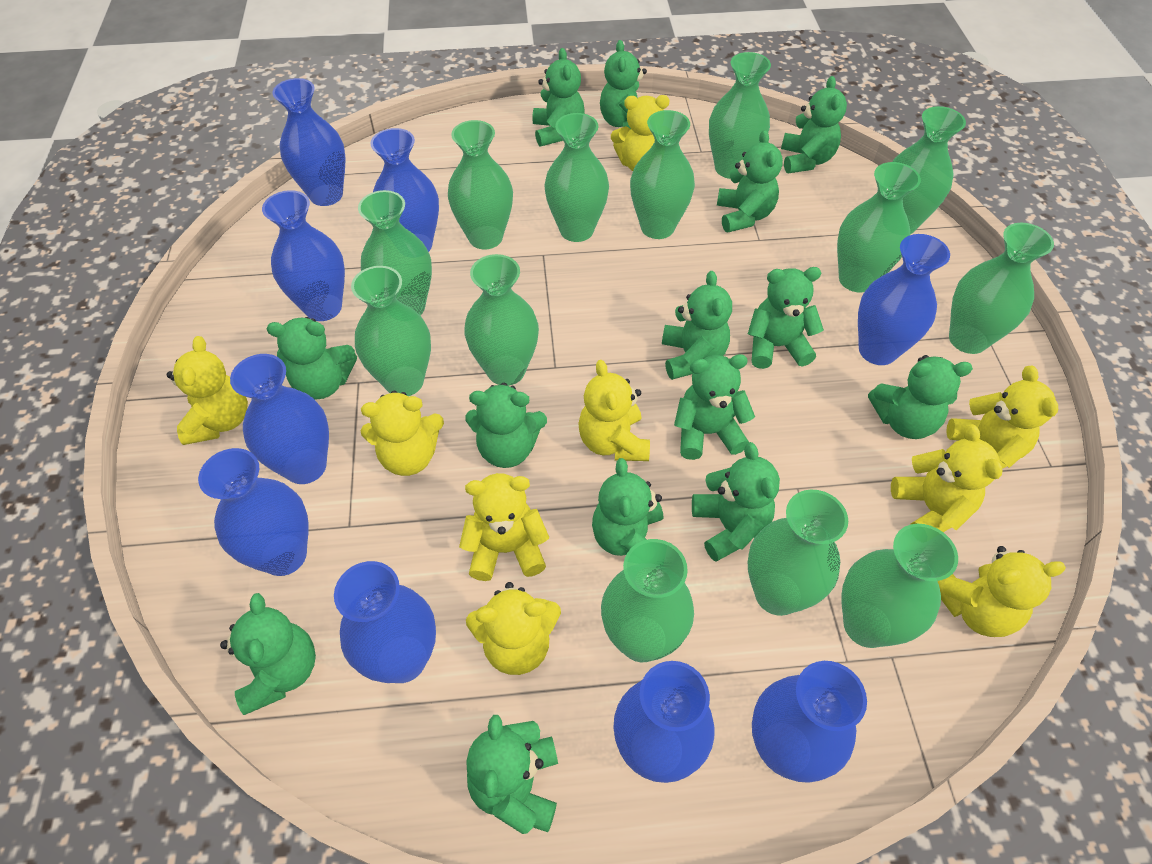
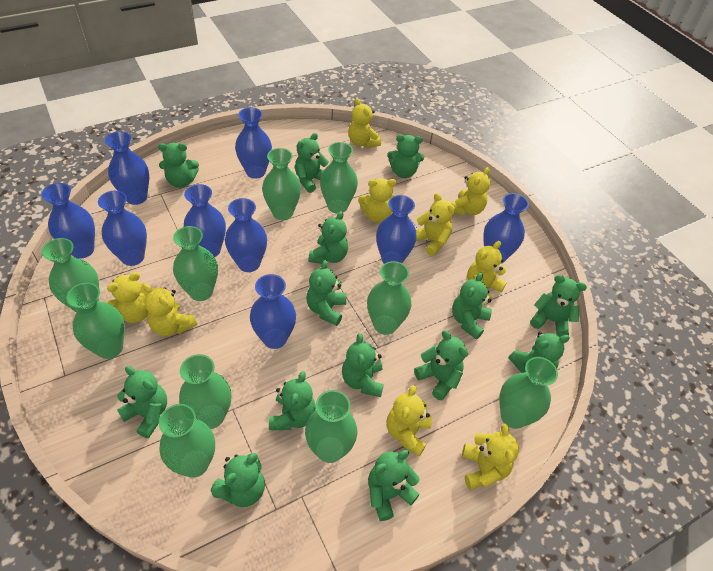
green vase: [351,266,431,396] [358,190,432,315] [448,120,513,250] [464,254,539,386] [544,113,609,242] [601,539,694,662] [630,110,695,239] [709,52,771,179] [748,490,848,616] [837,162,921,292] [841,524,958,648] [892,106,966,234] [949,223,1054,354] = 13 -> [42,238,99,313] [67,282,125,359] [159,404,215,478] [173,226,218,301] [179,354,231,429] [262,148,301,220] [305,390,357,463] [320,142,358,214] [367,261,411,335] [499,357,558,429] = 10

